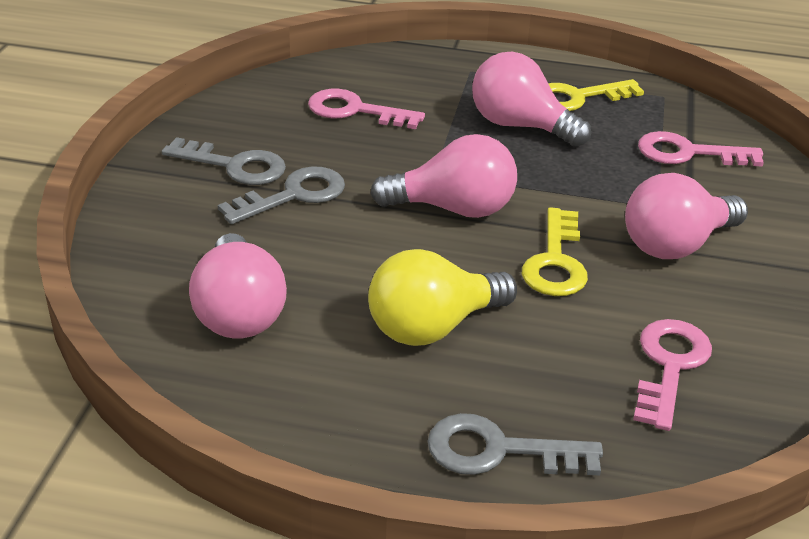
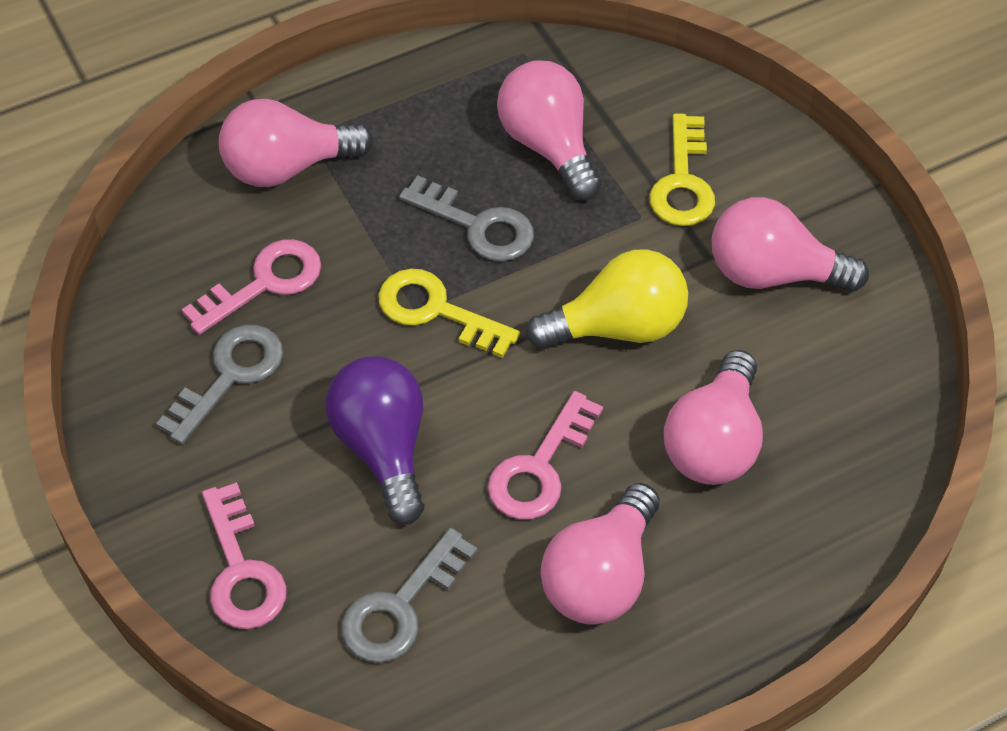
pink light bulb: [189,233,287,338] [370,134,517,218] [472,52,591,147] [625,173,748,259] = 4 -> [219,99,374,187] [497,60,601,201] [541,483,660,625] [664,350,763,485] [712,197,869,292] = 5
purple light bulb: none = 0 -> [326,356,424,525] = 1

